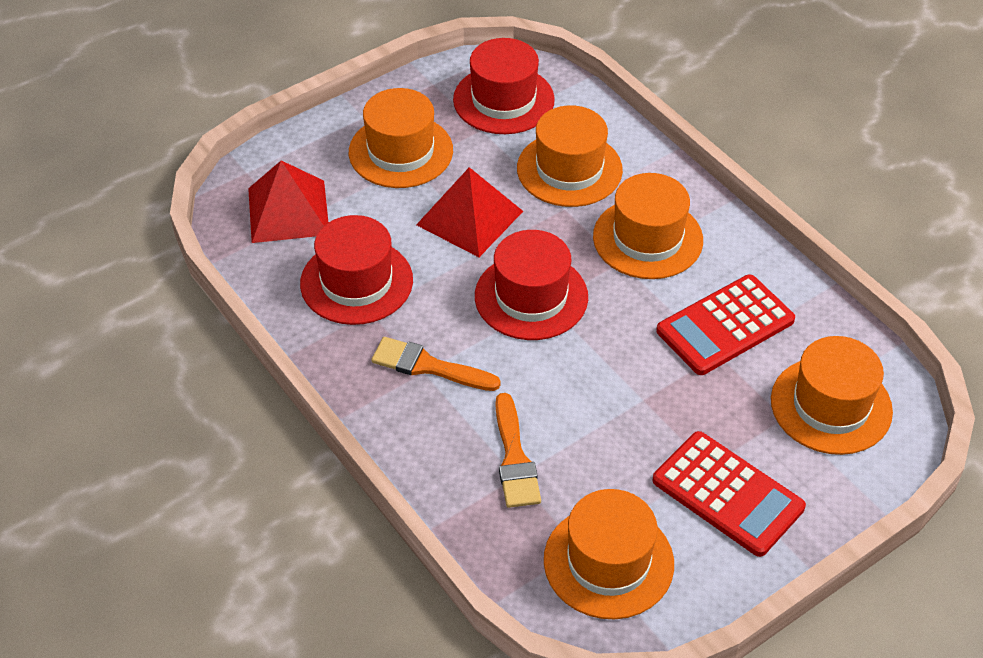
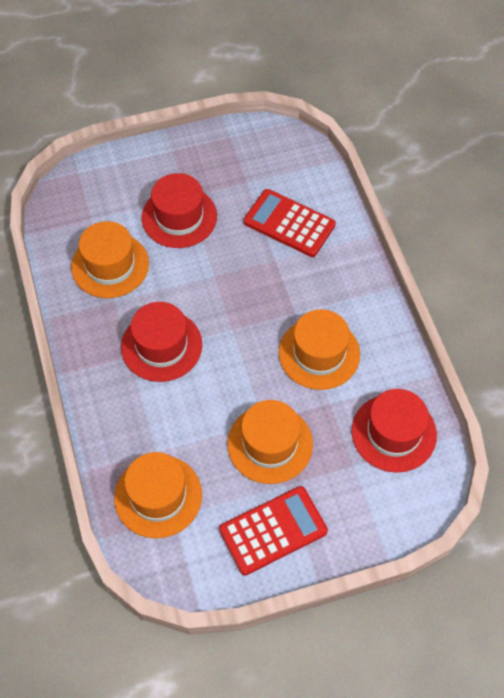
orange brush: [371,337,501,391] [496,393,541,508] = 2 -> none = 0
orange hat: [349,88,453,188] [517,105,623,207] [544,489,674,619] [593,173,703,279] [771,336,893,455] = 5 -> [71,221,149,298] [114,452,202,538] [227,400,313,484] [279,309,360,390] = 4
red pyramid: [248,160,329,243] [416,167,523,257] = 2 -> none = 0

